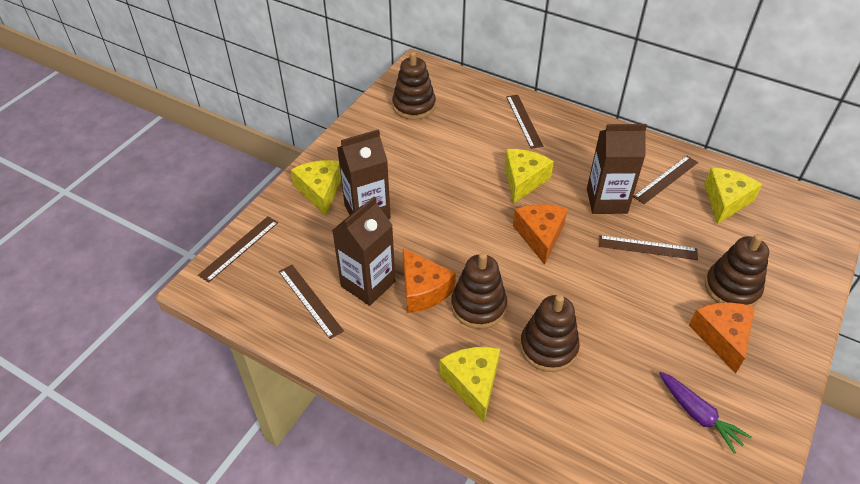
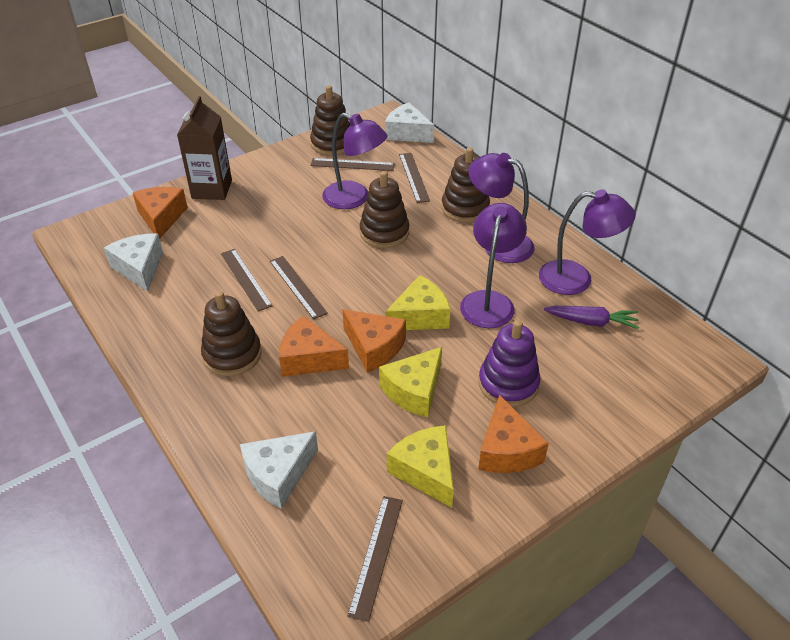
brown carton: [332,196,395,306] [337,129,391,219] [587,124,647,214] = 3 -> [177,96,232,200] = 1
orange cheese: [403,248,456,313] [513,204,568,265] [689,302,755,373] = 3 -> [133,187,188,239] [279,316,349,377] [342,309,406,373] [478,395,549,473] = 4
purple lamp: none = 0 -> [322,113,387,209] [460,203,527,328] [468,153,535,263] [539,190,636,295] = 4
purple stacking toy: none = 0 -> [478,320,540,407] = 1
white cheese: none = 0 -> [104,233,163,292] [240,431,318,509] [385,103,434,143] = 3
yellow cheese: [291,160,341,216] [439,347,500,422] [504,149,554,204] [704,168,762,224] = 4 -> [379,347,442,417] [385,275,450,330] [387,425,454,508] = 3

